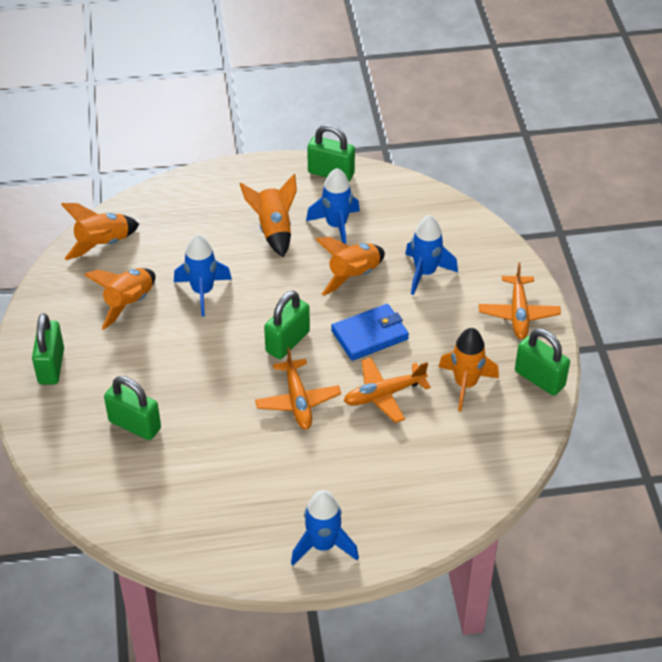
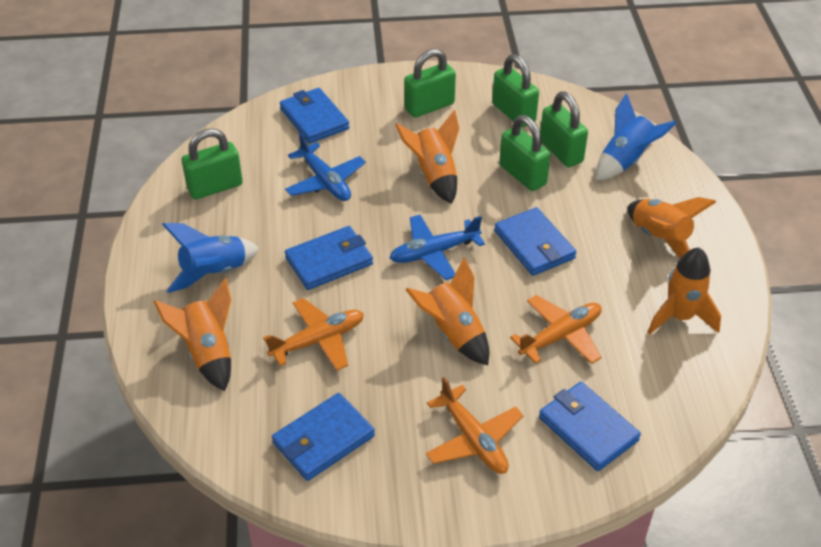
blue plane: none = 0 -> [285,133,366,201] [390,215,485,280] = 2
blue rocket: [174,234,232,316] [291,490,359,565] [306,168,360,244] [405,215,458,295] = 4 -> [162,223,259,293] [596,93,677,181] = 2
blue wallet: [331,304,409,361] = 1 -> [272,393,375,481] [280,88,349,144] [285,226,373,290] [494,207,576,276] [539,382,641,471] = 5

